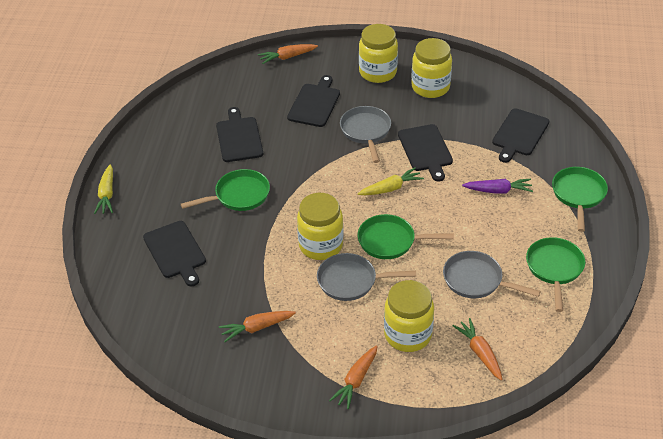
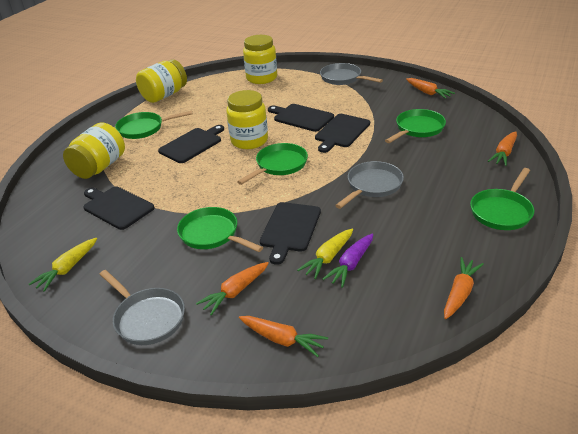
green pan: [181,169,270,211] [358,214,454,259] [526,237,585,312] [552,167,608,232] = 4 -> [115,111,193,139] [177,207,263,252] [237,143,308,185] [385,109,446,143] [470,168,534,230] = 5
orange carrot: [219,311,296,342] [258,44,318,64] [329,346,378,409] [452,318,502,380] = 4 -> [196,262,269,316] [239,316,328,357] [406,78,455,99] [444,257,484,319] [488,131,517,166] = 5

